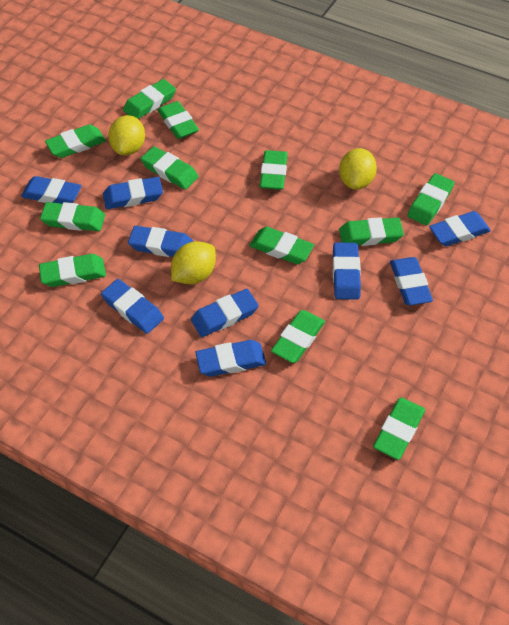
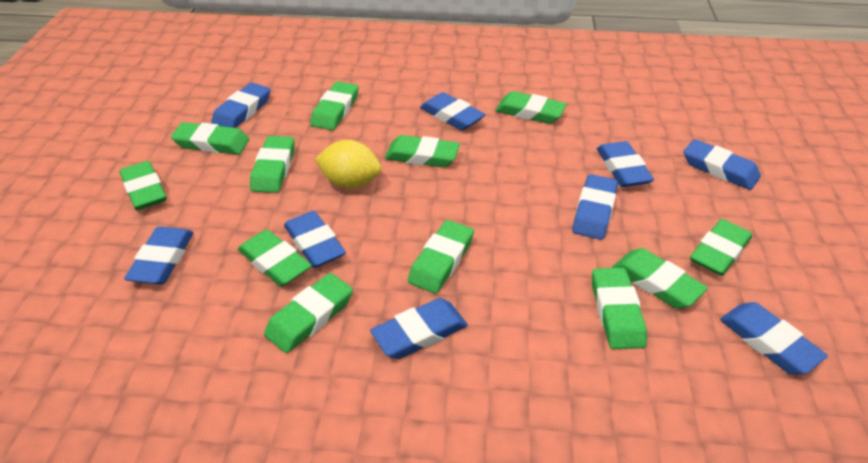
yellow lemon: [108,115,145,155] [171,242,216,284] [339,148,377,190] = 3 -> [315,140,381,189] = 1

